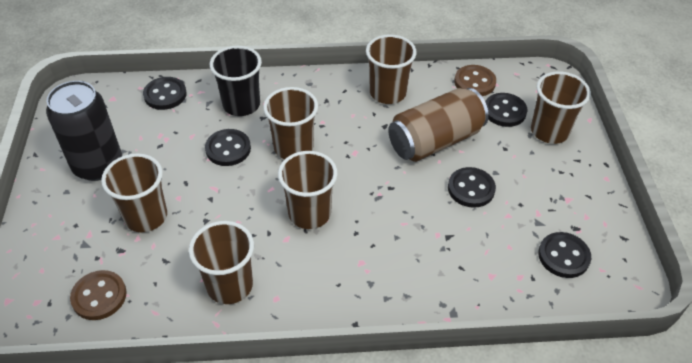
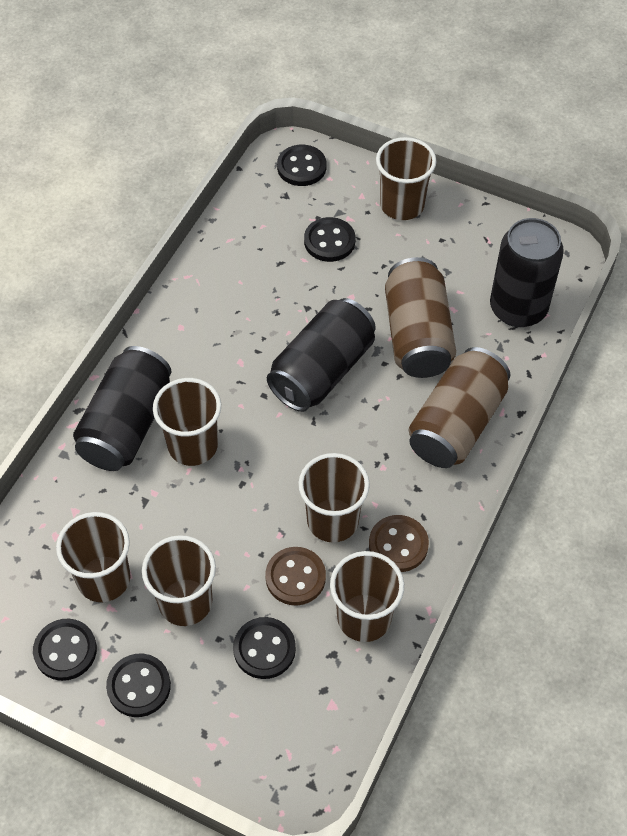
black can: [46,81,122,181] = 1 -> [73,346,171,471] [267,298,376,412] [490,218,564,327] = 3
black cup: [210,46,262,116] = 1 -> none = 0
brown can: [388,88,489,162] = 1 -> [385,257,456,378] [409,347,510,468] = 2

